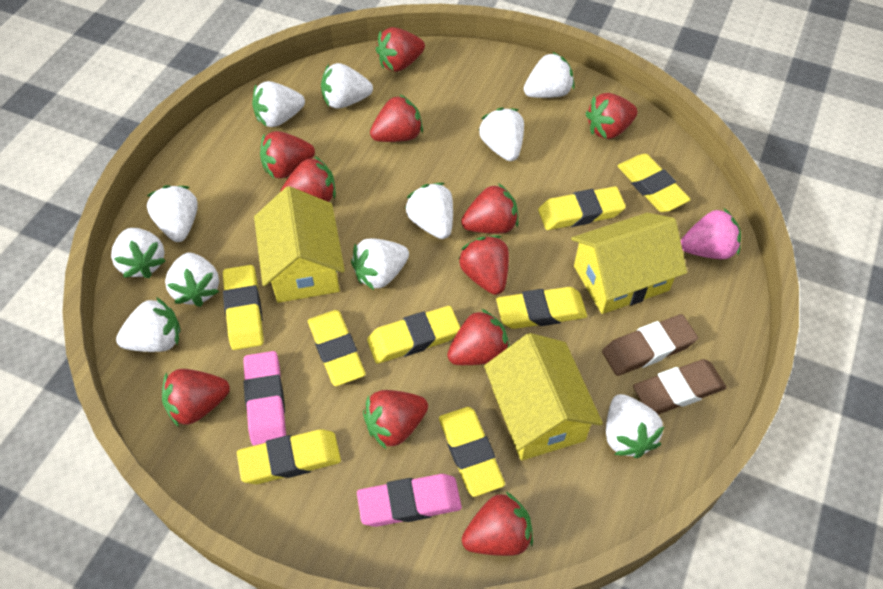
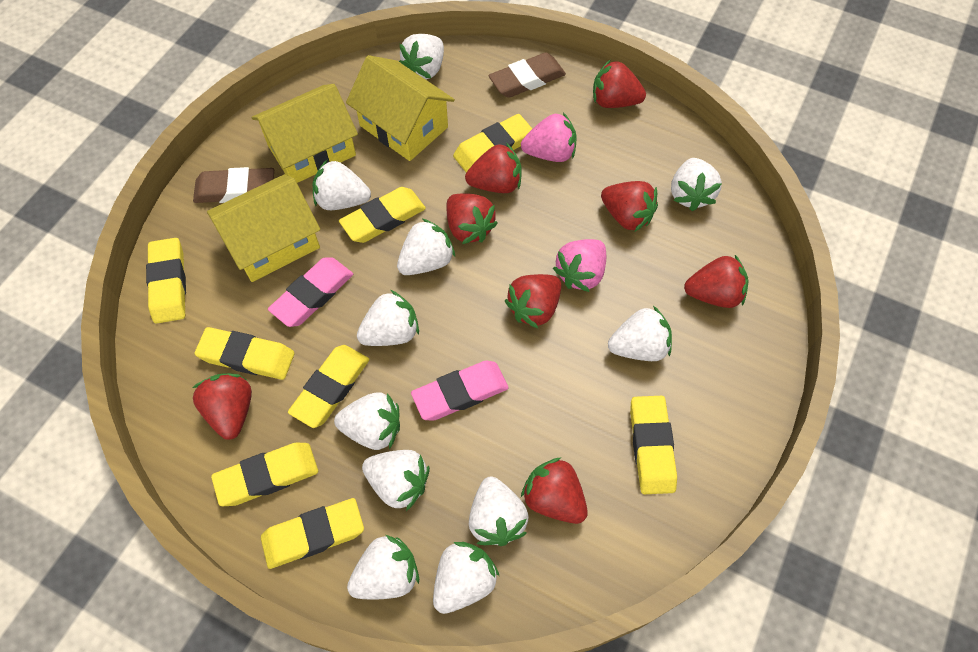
pink strawberry: [681,208,741,259] = 1 -> [521,112,577,162] [553,239,606,292] = 2
red strawberry: [162,369,230,427] [260,131,315,178] [280,156,336,202] [363,390,428,449] [370,94,423,142] [376,27,425,72] [447,309,510,365] [459,236,509,295] [461,183,518,234] [462,492,533,556] [586,93,637,139] = 11 -> [192,373,252,440] [446,193,498,244] [465,143,521,193] [505,274,561,328] [521,457,588,524] [593,59,646,108] [601,181,658,232] [684,255,749,308] = 8

